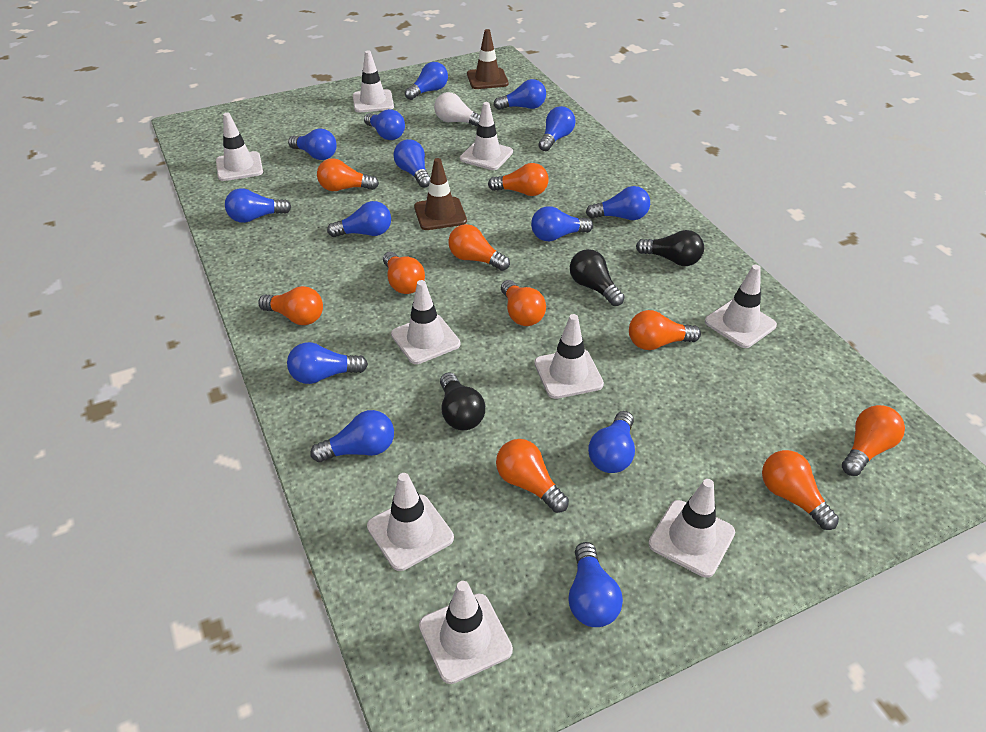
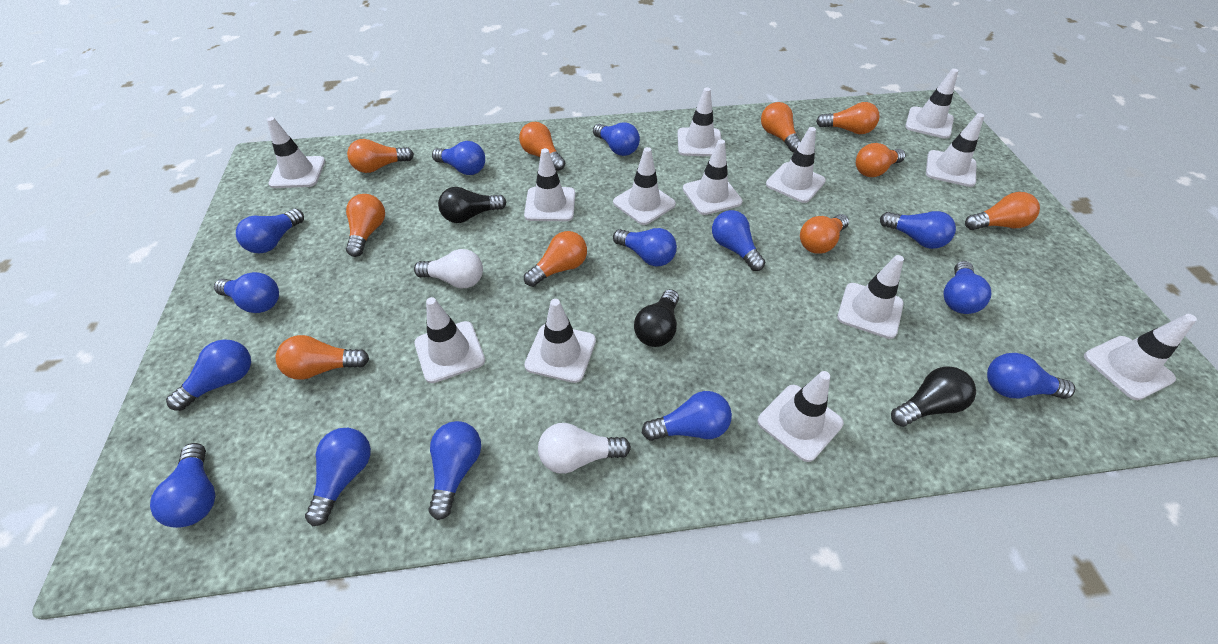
brown traffic cone: [414,158,467,230] [467,29,509,89] = 2 -> none = 0
white light bulb: [434,92,480,127] = 1 -> [414,249,483,288] [538,423,631,474] = 2
white traffic cone: [216,113,263,181] [353,50,394,112] [367,473,454,571] [391,280,460,364] [419,581,513,684] [460,102,513,170] [534,314,604,399] [649,479,735,578] [705,265,777,348] = 9 -> [267,117,325,188] [414,297,485,383] [524,148,575,221] [524,299,596,383] [613,147,676,225] [677,88,721,156] [683,139,743,215] [758,371,844,462] [766,127,826,203] [837,255,904,339] [905,69,958,139] [926,113,984,187] [1084,314,1197,400] = 13

